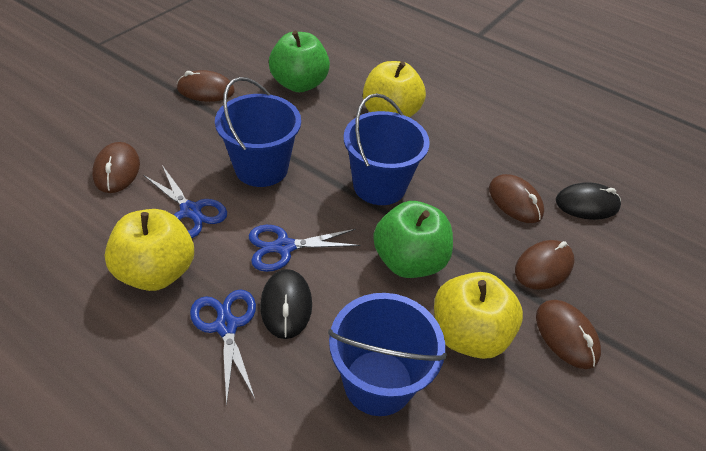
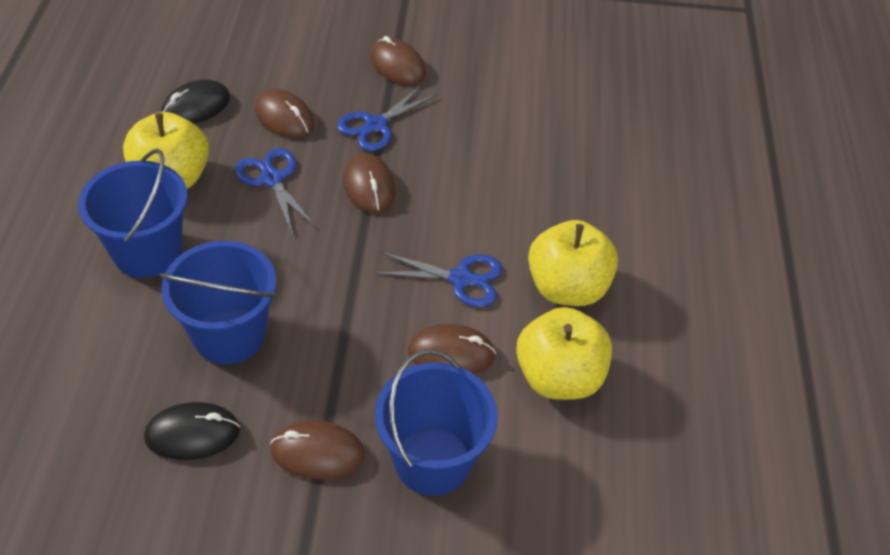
green apple: [269,31,330,92] [373,201,453,278] = 2 -> none = 0

